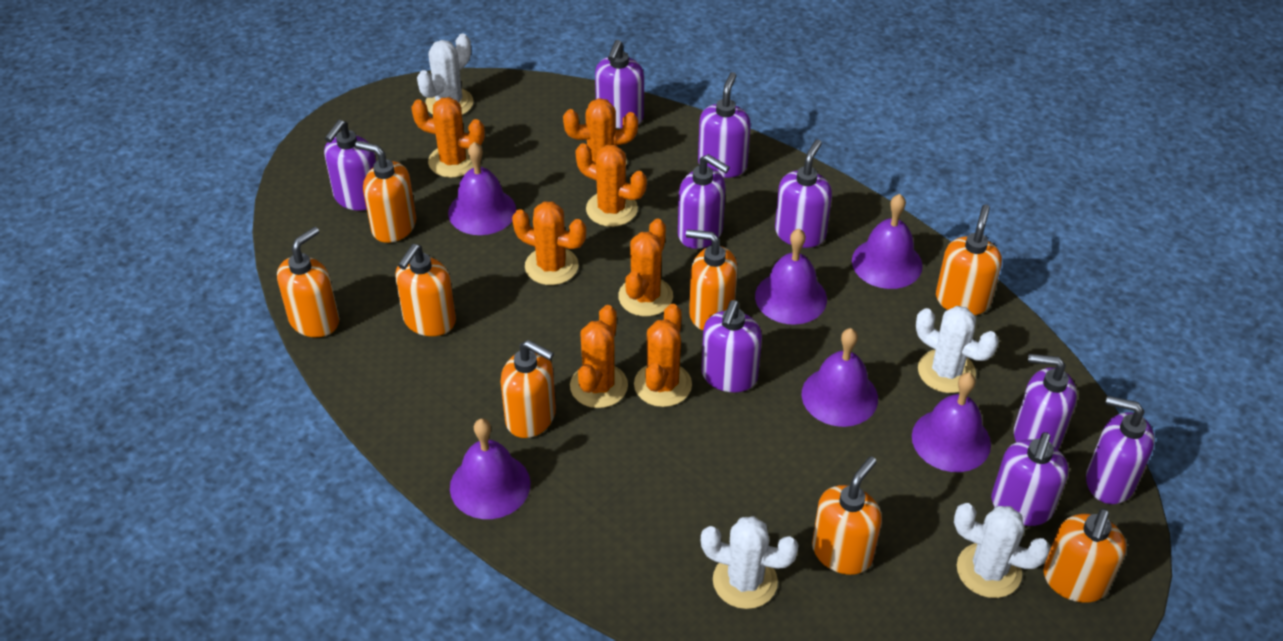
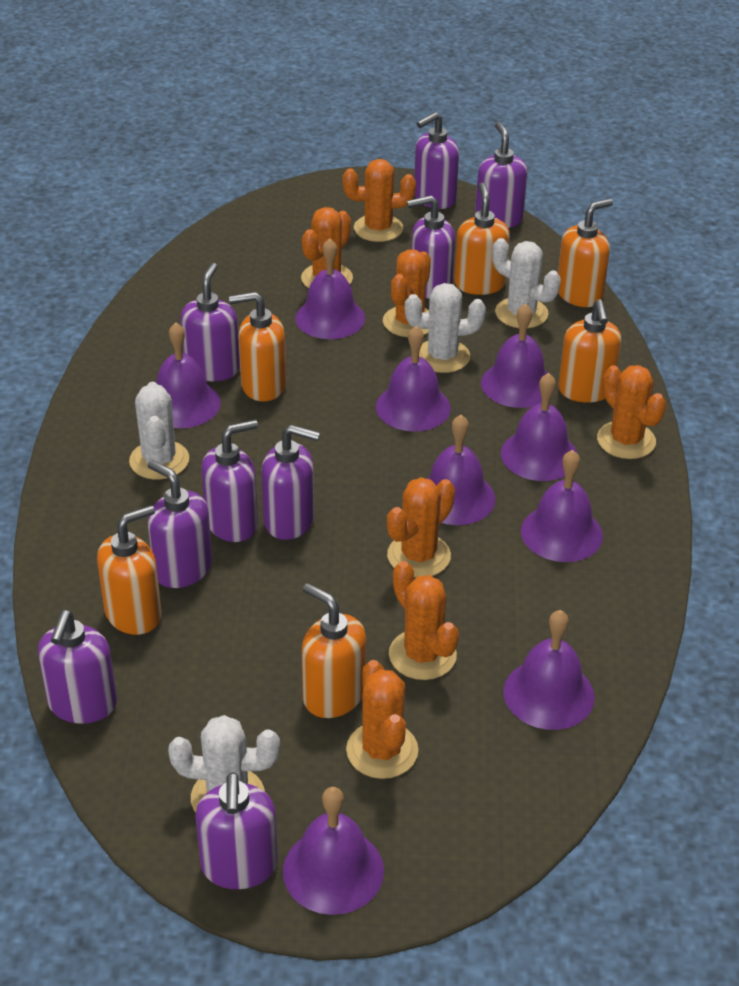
orange soap dispenser: [277,227,339,337] [355,141,416,243] [395,244,456,336] [501,340,556,438] [686,229,737,330] [812,456,882,575] [936,204,1002,315] [1043,509,1126,603] = 8 -> [97,505,162,635] [229,292,286,402] [302,583,366,718] [454,183,510,295] [558,198,613,307] [558,299,622,402] = 6
purple bell: [448,142,516,235] [450,419,530,519] [755,229,827,325] [802,328,878,427] [852,194,923,289] [912,373,991,472] = 6 -> [157,323,221,428] [283,787,384,915] [295,238,365,339] [376,326,451,432] [427,415,496,525] [481,303,554,408] [501,373,578,481] [503,610,595,730] [521,450,603,562] = 9

